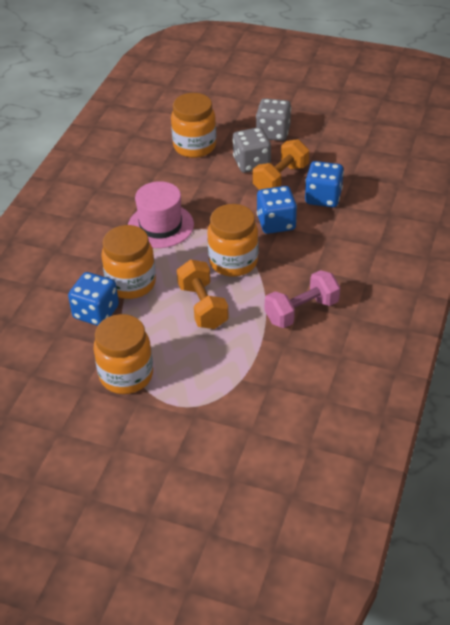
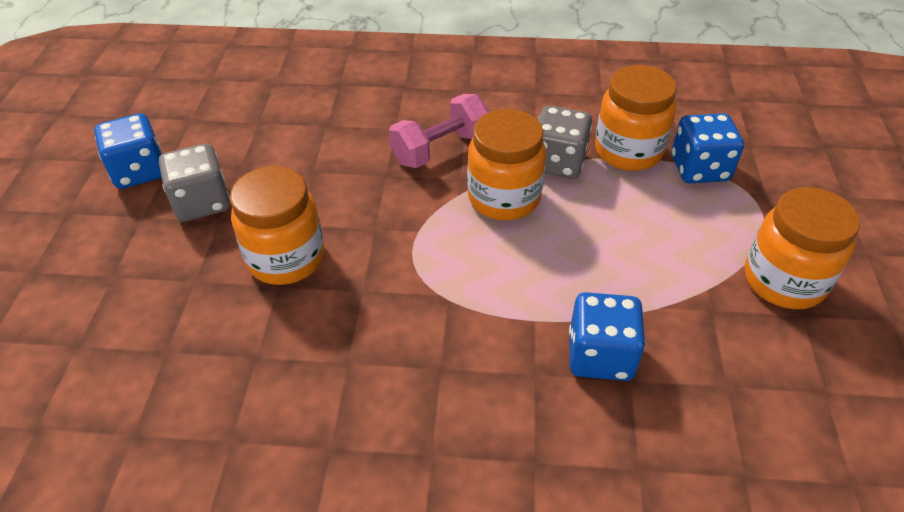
orange dumbbell: [177,259,229,329] [253,139,309,190] = 2 -> none = 0
pink hat: [128,181,194,248] = 1 -> none = 0

